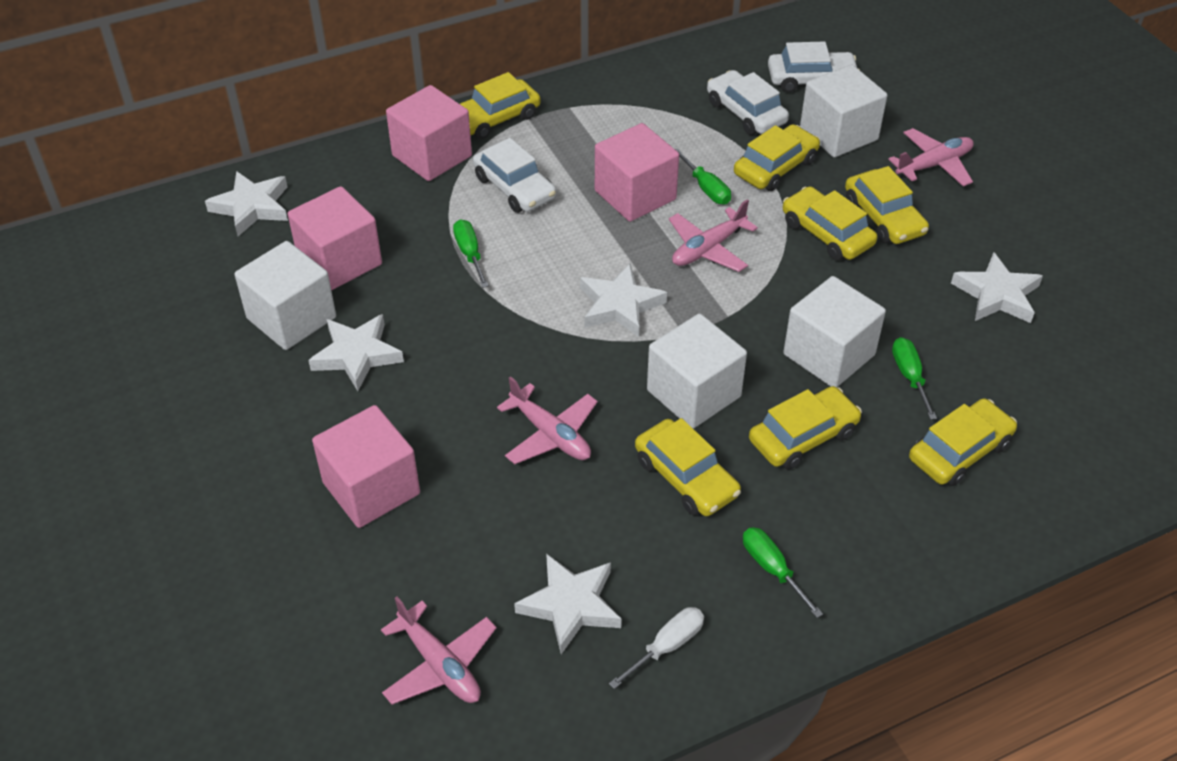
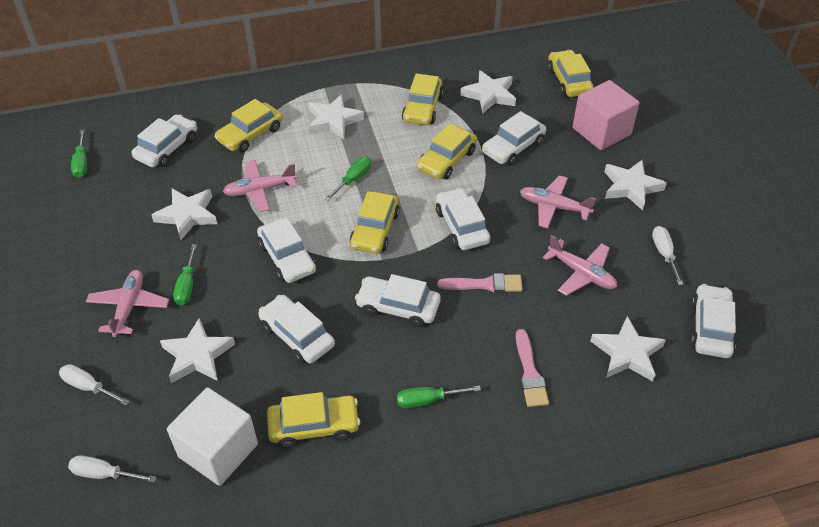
pink brush: none = 0 -> [437,273,523,293] [516,329,549,407] = 2
pink cube: [288,186,382,290] [312,405,420,528] [386,85,472,181] [595,123,679,222] = 4 -> [573,80,639,150] = 1
white car: [473,138,556,213] [707,70,789,135] [768,41,860,93] = 3 -> [132,114,197,167] [257,217,316,283] [258,295,335,364] [355,274,441,327] [436,188,490,250] [482,111,546,165] [691,284,736,358] = 7
white cube: [235,241,336,350] [647,314,747,429] [783,276,886,388] [800,65,887,157] = 4 -> [167,387,258,486] = 1
white screwdriver: [609,607,704,689] = 1 -> [59,364,130,405] [68,455,157,482] [652,226,683,285] = 3
white star: [205,171,288,236] [308,314,404,391] [514,553,622,654] [580,264,667,337] [951,252,1043,323] = 5 -> [151,189,217,240] [160,318,235,383] [308,94,364,139] [460,70,516,113] [590,316,666,381] [604,160,667,210] = 6
yellow car: [460,72,541,139] [635,418,741,516] [734,124,820,191] [749,386,862,469] [783,186,877,260] [845,166,929,244] [909,398,1017,486] = 7 -> [215,99,283,152] [267,392,360,448] [350,191,400,254] [402,73,444,125] [417,123,477,179] [548,50,594,97] = 6

